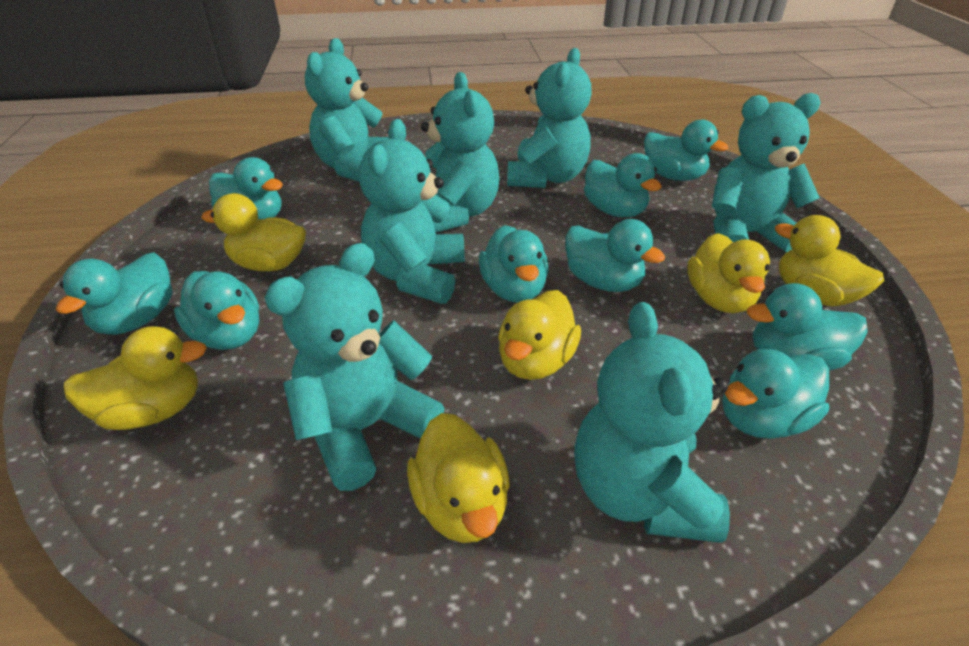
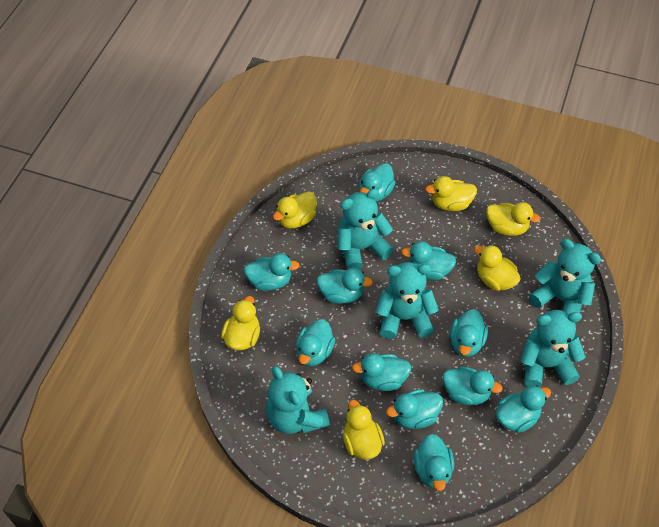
turquoise duck: [56,252,172,335] [174,271,259,350] [209,157,283,219] [478,225,549,302] [565,219,665,292] [584,153,662,217] [644,119,728,181] [722,349,829,439] [747,283,868,371] = 9 -> [244,253,300,291] [296,319,335,366] [317,268,373,304] [352,353,411,391] [360,163,396,202] [386,389,443,429] [401,241,456,280] [414,434,454,491] [443,366,503,405] [450,309,488,357] [496,385,551,433] = 11
turquoise teddy bear: [265,243,444,491] [305,38,389,182] [358,119,465,304] [421,72,500,233] [507,48,592,188] [574,302,730,543] [712,93,821,253] = 7 -> [266,366,330,434] [338,189,394,269] [376,262,439,339] [520,310,586,387] [529,239,601,324] = 5

